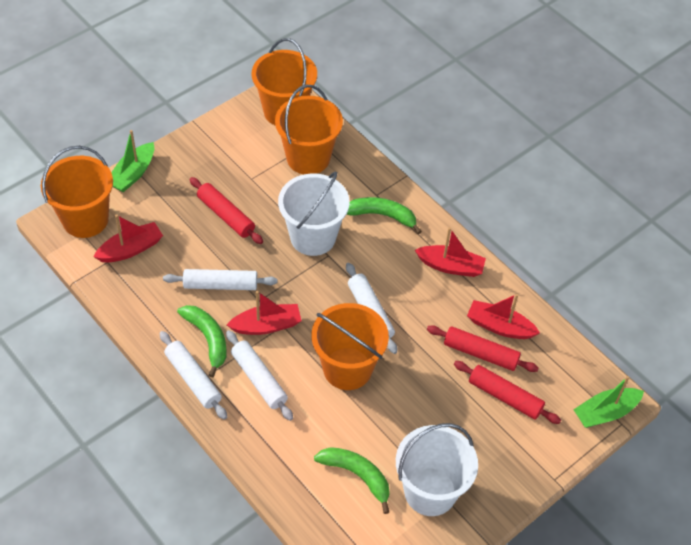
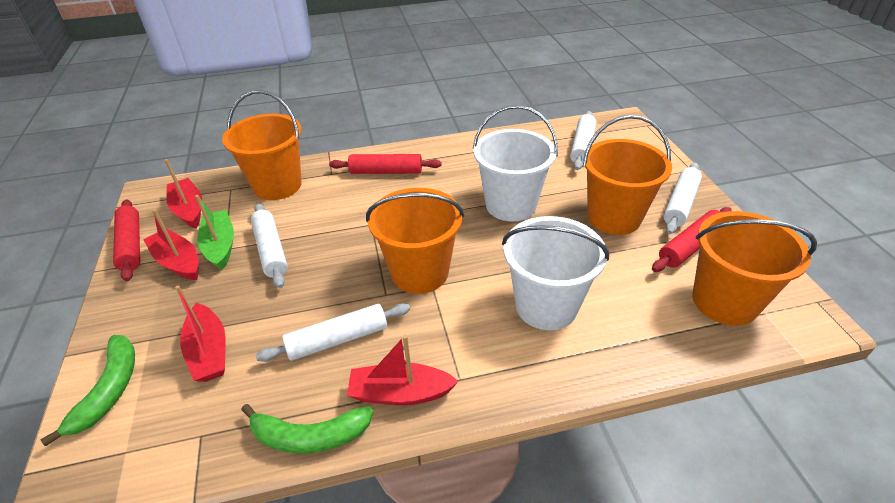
green banana: [177,305,226,378] [314,447,390,514] [346,197,422,234] = 3 -> [40,335,135,446] [241,404,373,453] = 2
green boat: [111,130,154,192] [573,376,644,428] = 2 -> [195,195,234,270] = 1

